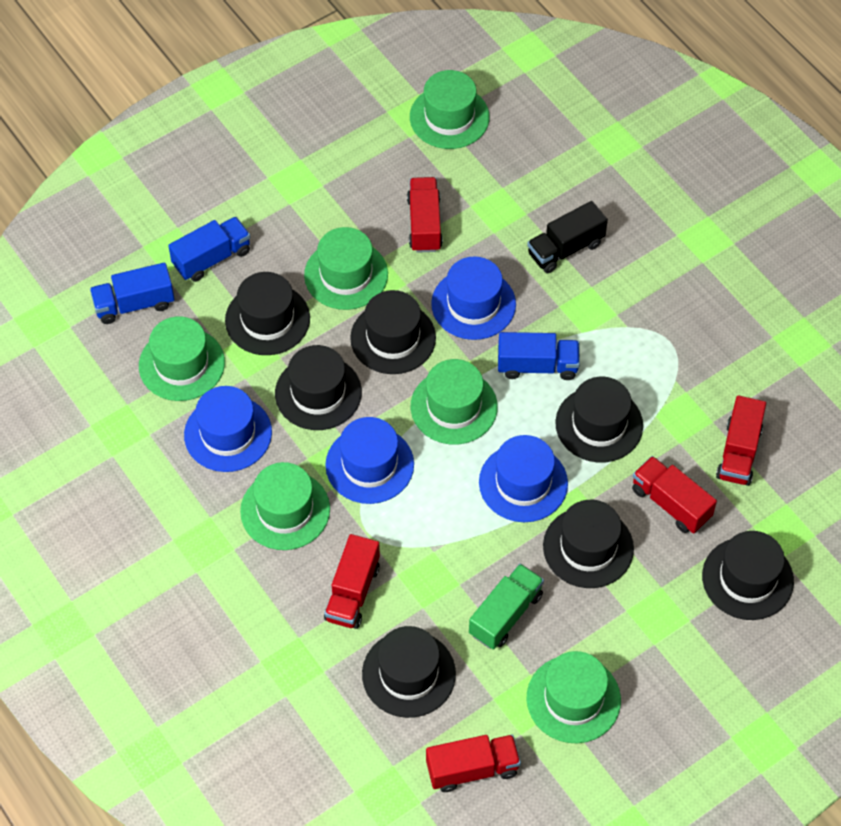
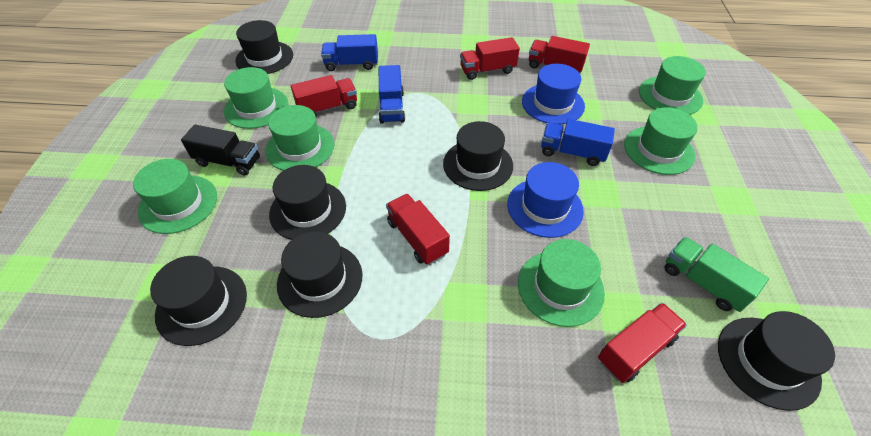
black hat: [225,272,310,355] [275,345,362,430] [350,290,436,374] [362,626,456,718] [543,500,634,588] [555,377,643,462] [702,531,794,620] = 7 -> [150,256,247,346] [235,20,293,74] [269,165,346,240] [277,231,362,318] [443,121,513,191] [718,311,835,411] = 6
blue hat: [184,386,272,472] [325,417,414,504] [431,256,516,340] [479,435,568,522] = 4 -> [507,162,584,238] [522,64,585,124] = 2

